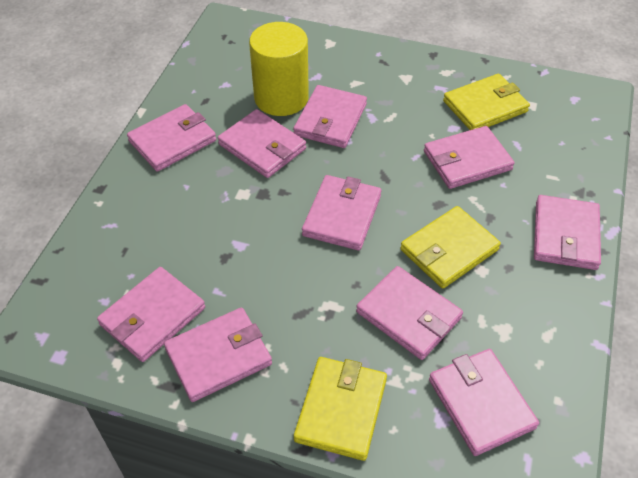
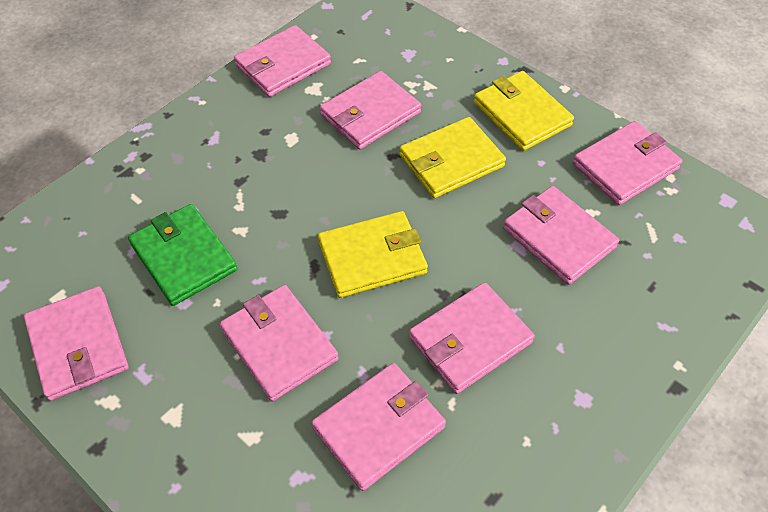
green wallet: none = 0 -> [128,204,237,306] = 1
pink wallet: [97,267,205,362] [127,104,216,172] [164,308,272,402] [218,109,306,178] [294,85,367,148] [302,175,381,251] [356,266,463,360] [424,126,515,189] [429,349,539,456] [534,195,601,270] = 10 -> [24,286,129,401] [220,285,339,402] [234,25,331,97] [311,363,446,491] [320,71,421,150] [409,282,535,394] [503,186,619,285] [573,121,683,205] = 8
yellow cylinder: [249,22,309,116] = 1 -> none = 0

